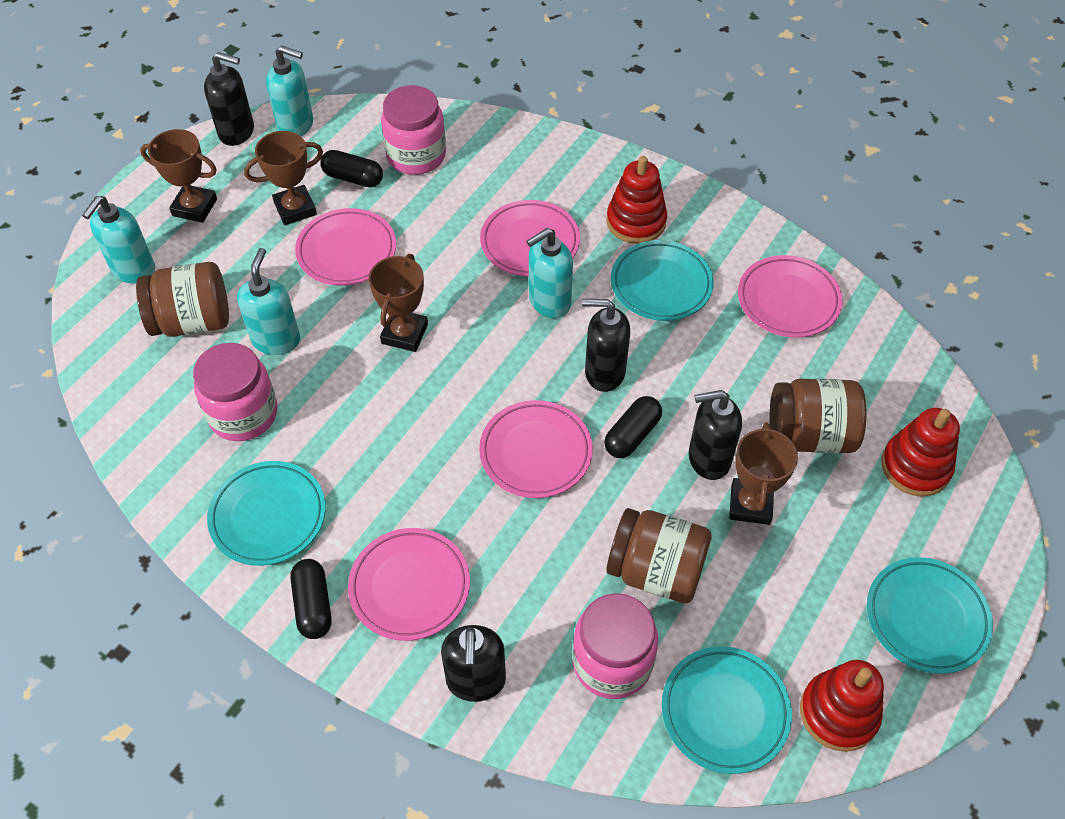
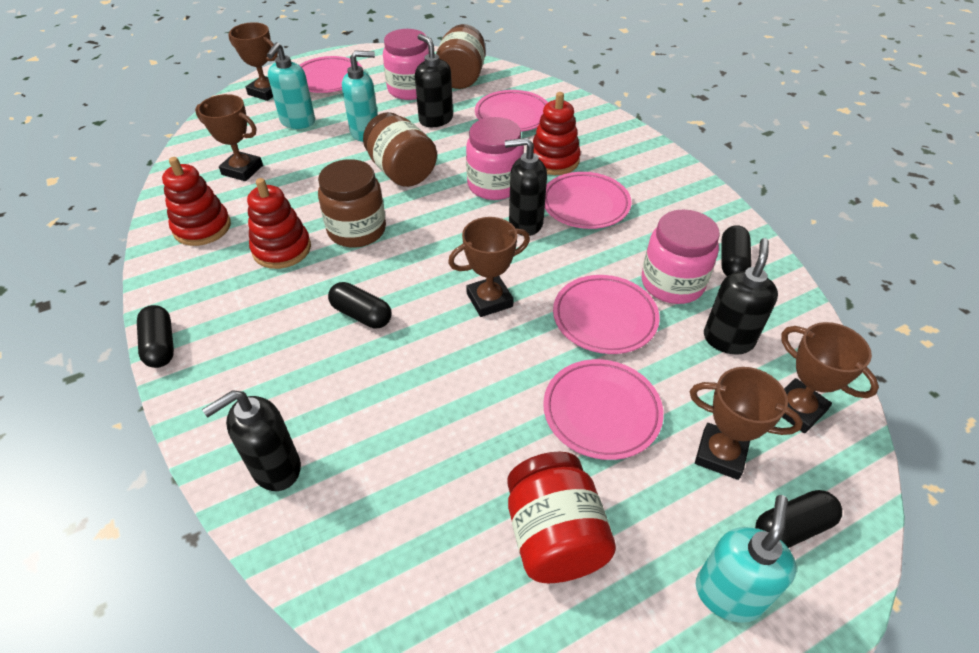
black capsule: [290,559,332,639] [320,150,383,187] [604,396,662,458] = 3 -> [137,305,174,368] [328,282,392,328] [721,225,752,276] [755,490,842,548] = 4
brown trophy: [140,129,217,223] [244,131,323,225] [369,254,428,352] [729,422,798,525] = 4 -> [195,94,263,181] [228,22,278,101] [448,217,530,317] [690,367,803,480] [781,322,879,433] = 5
red jar: none = 0 -> [507,451,616,583] = 1
turquoise plate: [207,461,326,566] [611,240,714,321] [662,646,792,774] [867,557,993,674] = 4 -> none = 0
turquoise soap dispenser: [82,196,155,284] [237,248,300,355] [266,45,313,136] [526,228,573,318] = 4 -> [267,42,315,129] [342,50,378,142] [696,495,797,623] = 3

